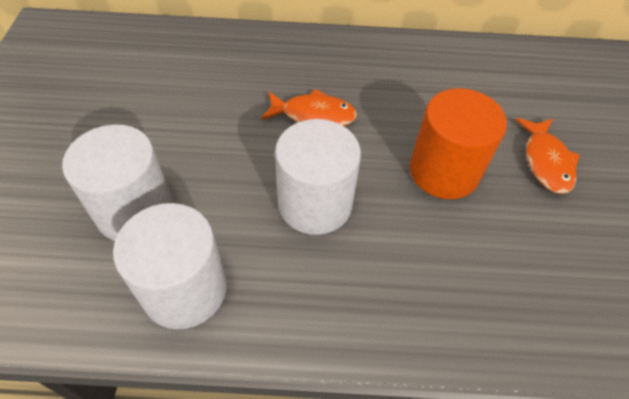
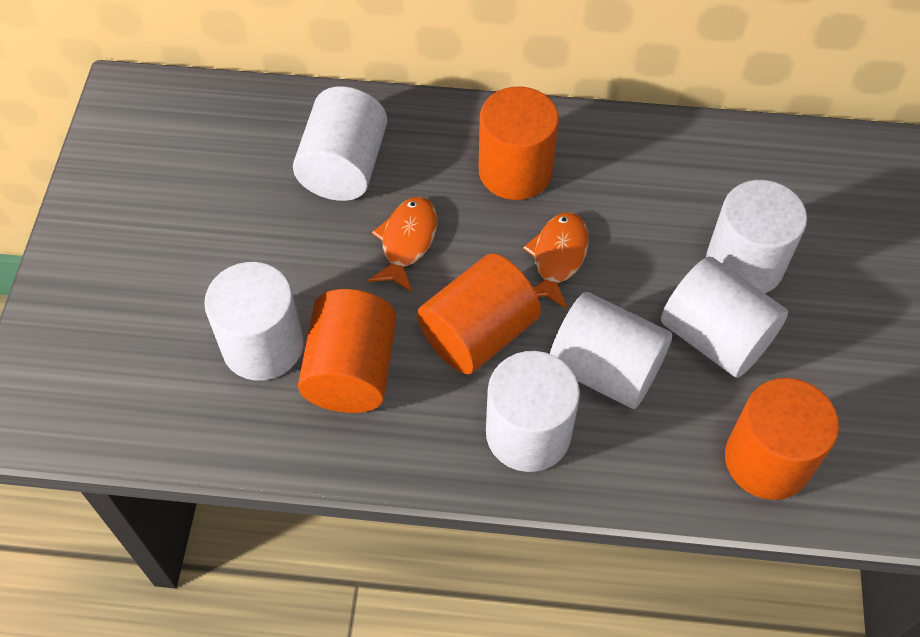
orange cylinder: [410,88,507,199] = 1 -> [298,289,397,413] [417,253,541,374] [479,87,559,200] [725,378,839,500] = 4
white cylinder: [62,124,173,241] [113,203,227,329] [275,119,361,235] = 3 -> [204,262,304,381] [293,86,387,201] [486,351,580,472] [550,292,672,409] [661,256,788,378] [706,180,807,293] = 6

